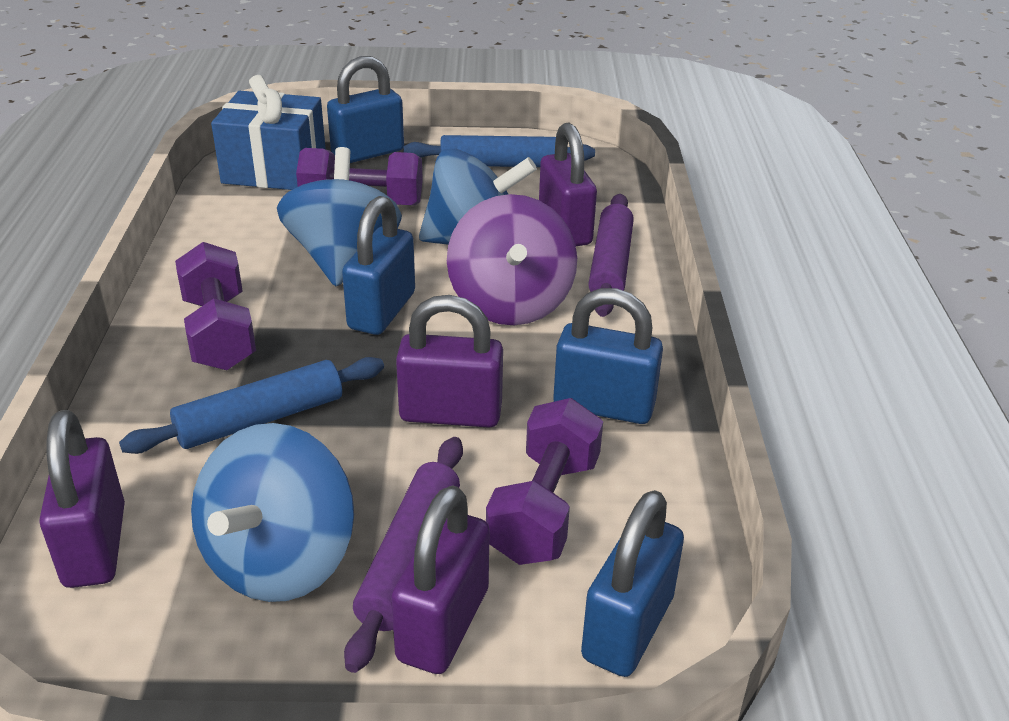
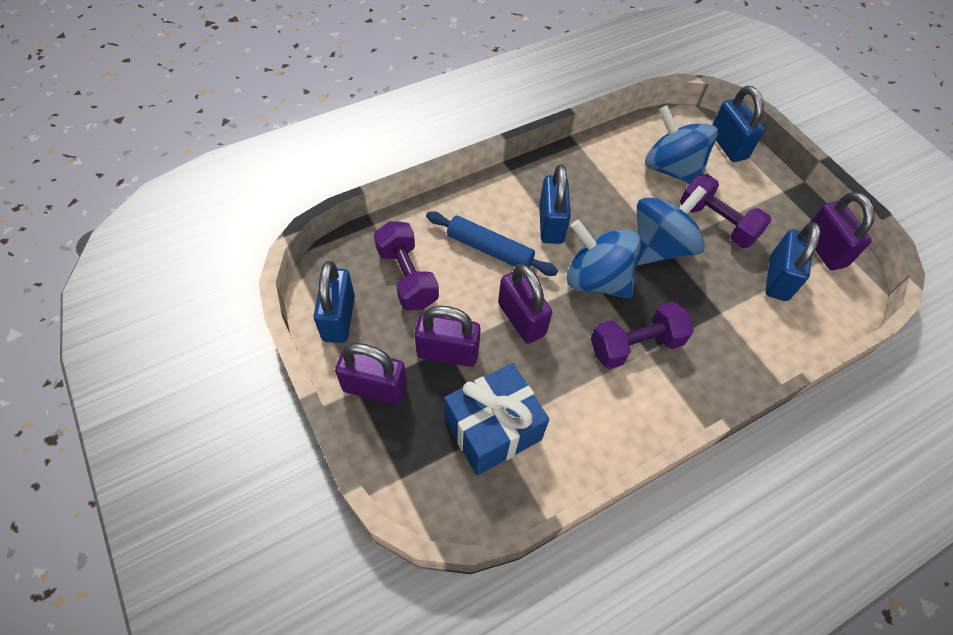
blue rolling pin: [119,357,384,454] [403,135,595,167] = 2 -> [426,211,558,276] = 1
purple rolling pin: [344,437,463,673] [588,194,634,317] = 2 -> none = 0
purple spinning top: [447,194,577,325] = 1 -> none = 0

